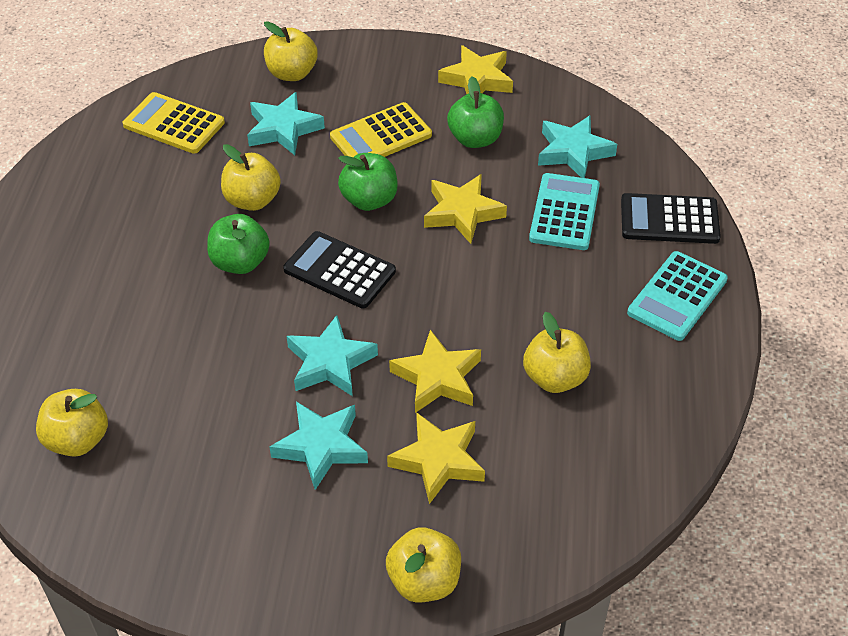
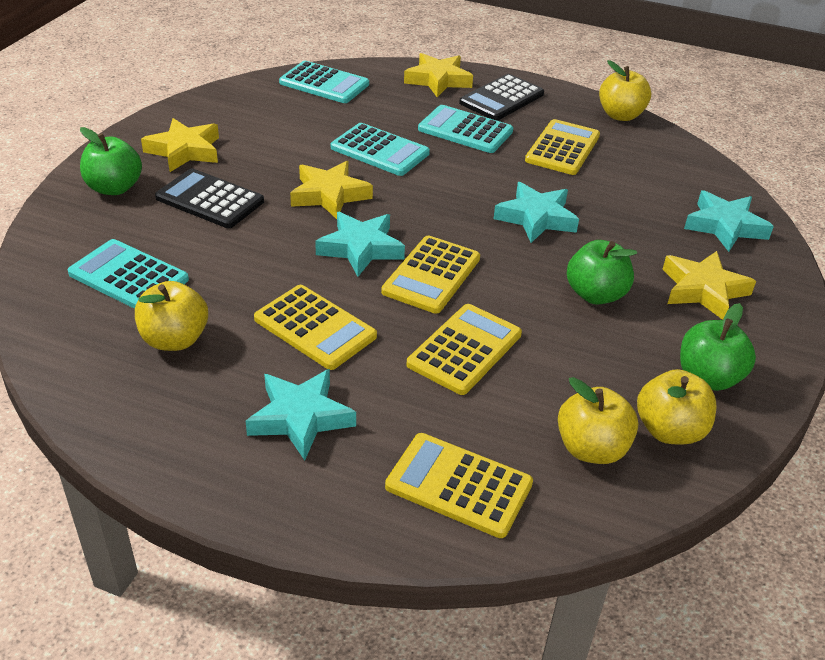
turquoise calculator: [529,173,600,250] [627,251,728,341] = 2 -> [68,239,189,309] [279,61,369,103] [331,123,430,176] [418,105,513,153] = 4
yellow apple: [36,389,108,457] [221,144,281,211] [264,21,318,81] [386,527,461,603] [523,312,591,393] = 5 -> [135,281,208,351] [558,377,638,464] [599,60,651,121] [637,369,717,445] = 4
yellow calculator: [123,92,225,154] [330,102,432,157] = 2 -> [254,285,377,370] [381,236,480,314] [385,433,533,538] [406,304,522,395] [525,119,600,175] = 5

